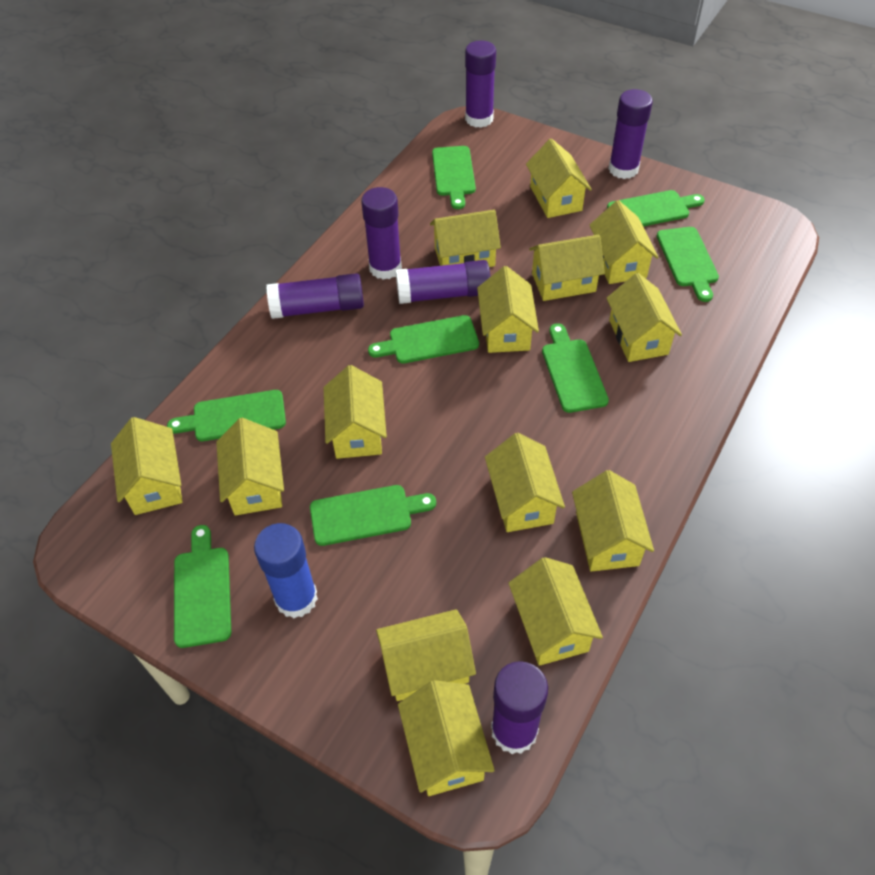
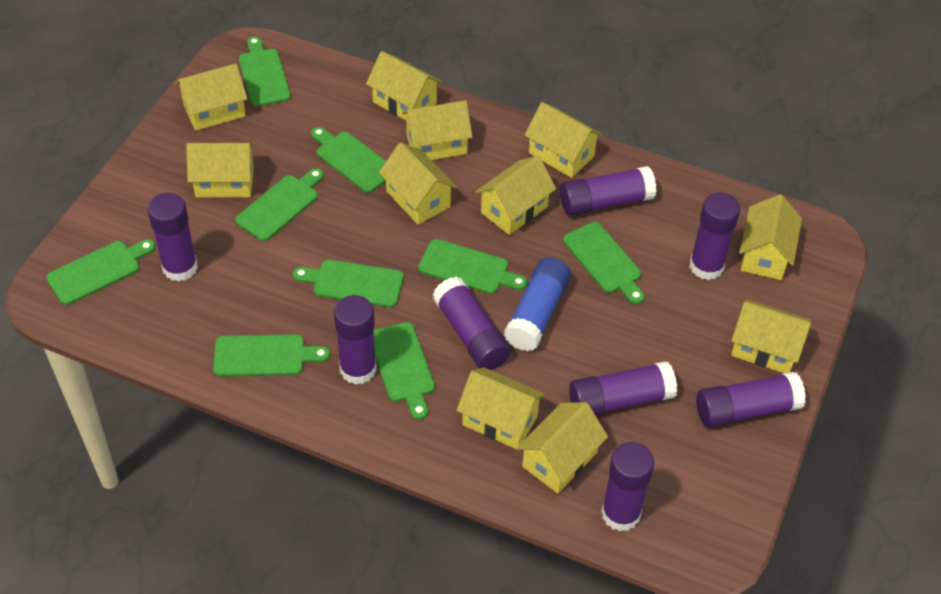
green cutting board: [167,390,286,441] [174,525,231,648] [310,485,436,546] [368,315,479,364] [432,146,476,209] [542,323,609,413] [607,190,705,227] [657,227,719,302] = 8 -> [46,239,155,305] [213,334,330,377] [235,168,324,241] [239,36,291,107] [293,260,404,307] [311,127,386,193] [374,322,435,420] [418,239,527,294] [563,222,645,304] = 9
purple glue stick: [266,273,364,319] [361,187,402,280] [396,260,491,304] [465,40,496,128] [491,661,548,754] [608,89,653,179] = 6 -> [147,193,198,282] [334,295,377,385] [432,277,511,370] [560,166,656,216] [569,361,677,415] [601,442,654,531] [690,192,740,280] [696,372,806,428] = 8
yellow house: [111,417,183,515] [216,418,284,516] [324,365,387,459] [376,609,476,701] [398,680,495,796] [430,210,501,267] [477,266,539,353] [485,433,565,532] [509,557,603,666] [526,139,592,218] [529,235,605,301] [572,470,654,572] [590,200,659,284] [607,273,682,362] = 14 -> [175,64,247,131] [186,143,255,197] [366,51,442,120] [379,142,457,225] [402,100,472,160] [457,367,546,450] [475,156,556,235] [517,402,608,493] [525,102,603,178] [731,299,811,373] [739,194,802,280] = 11

